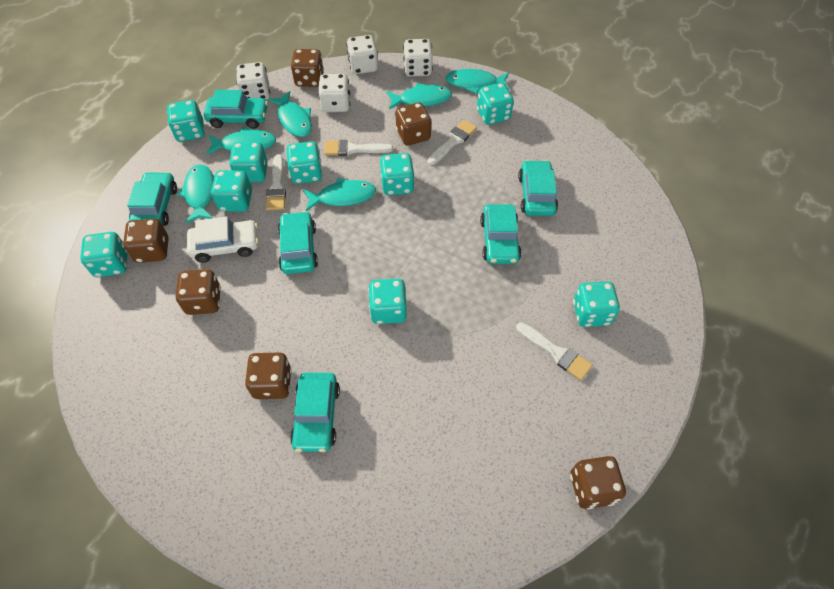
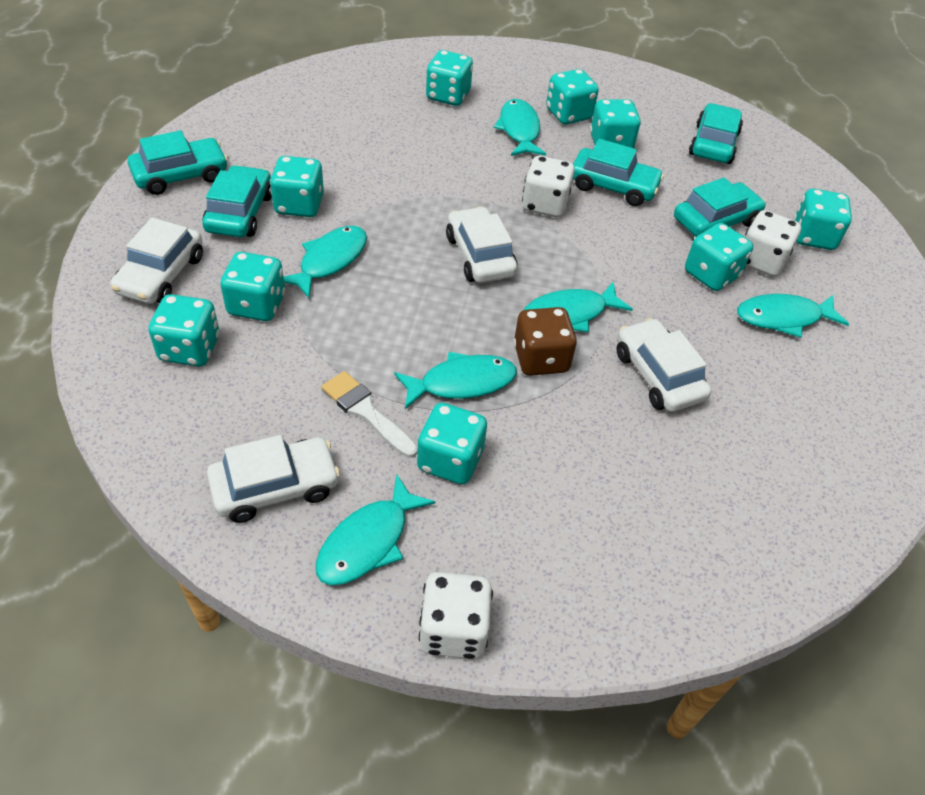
brown dice: [123,218,169,263] [175,269,221,315] [245,352,292,399] [291,49,324,87] [396,102,431,146] [570,456,626,510] = 6 -> [513,307,577,376] = 1
turquoise car: [127,172,177,226] [204,90,268,129] [278,211,318,274] [290,373,340,452] [480,204,521,264] [518,160,558,216] = 6 -> [128,130,228,195] [202,165,272,237] [573,139,664,206] [674,177,766,237] [689,103,743,164] = 5
white brush: [266,154,286,210] [324,140,393,156] [428,120,477,165] [516,322,593,380] = 4 -> [321,371,418,458] = 1
white car: [187,216,259,263] = 1 -> [110,218,203,304] [207,435,340,523] [446,206,518,283] [617,318,711,412] = 4
white dice: [236,62,270,100] [318,74,350,112] [346,35,378,74] [403,39,433,77] = 4 -> [419,572,493,659] [522,156,575,217] [745,210,801,276] = 3

